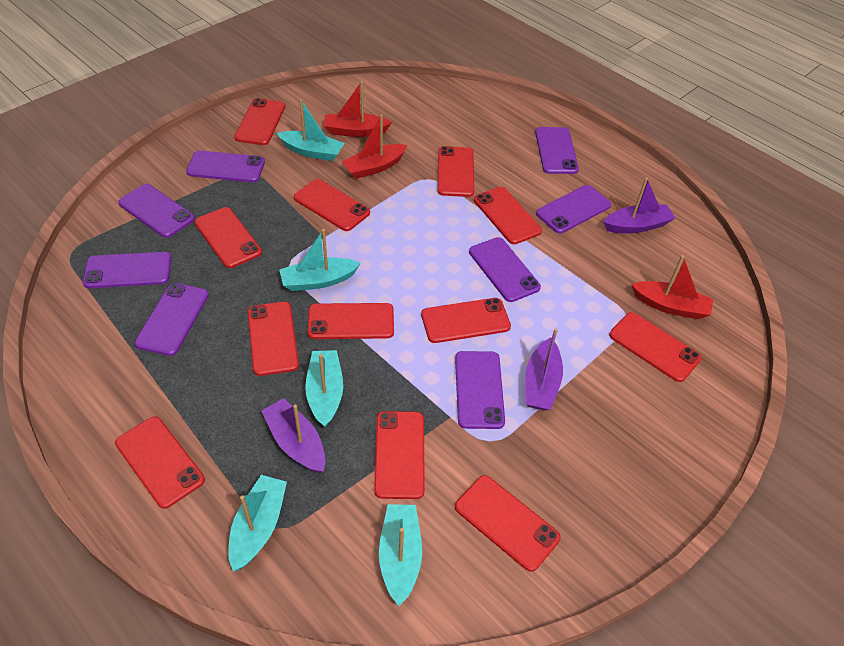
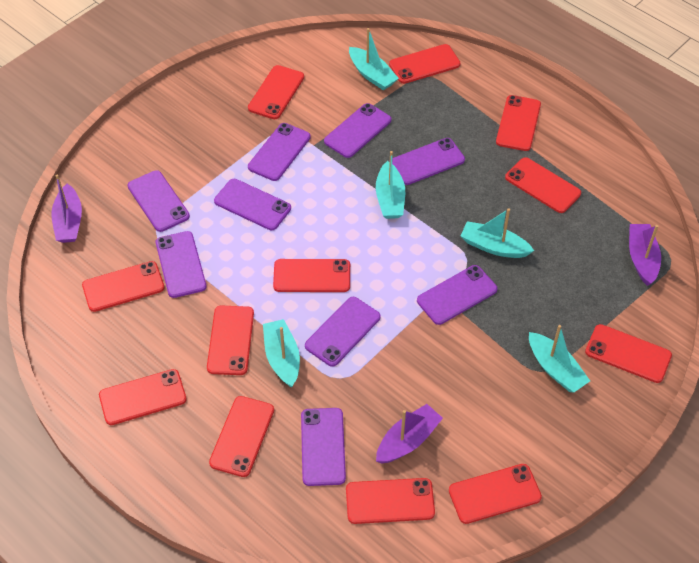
purple phone: [83,252,171,288] [118,184,195,238] [135,283,209,356] [186,151,265,182] [455,351,505,429] [469,237,541,302] [535,127,579,174] [536,185,611,234] = 8 -> [128,170,190,232] [156,231,207,298] [214,179,291,230] [248,123,311,181] [301,408,346,486] [305,297,381,367] [324,103,391,158] [392,138,465,185] [417,265,497,325] = 9
red boat: [324,81,392,137] [342,114,407,179] [631,255,713,319] = 3 -> none = 0

